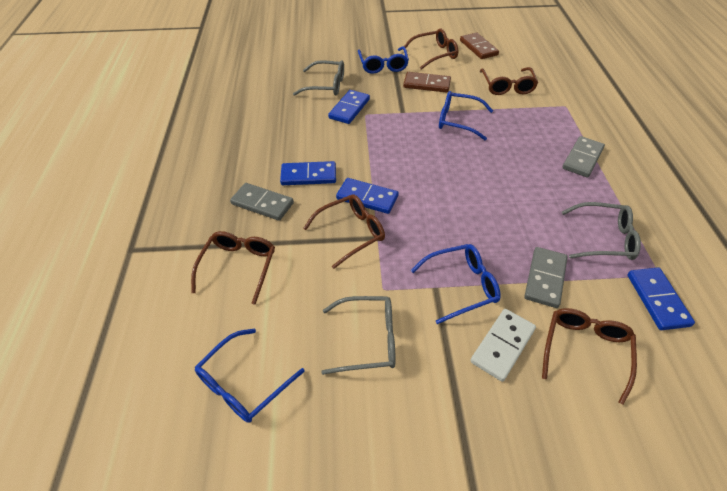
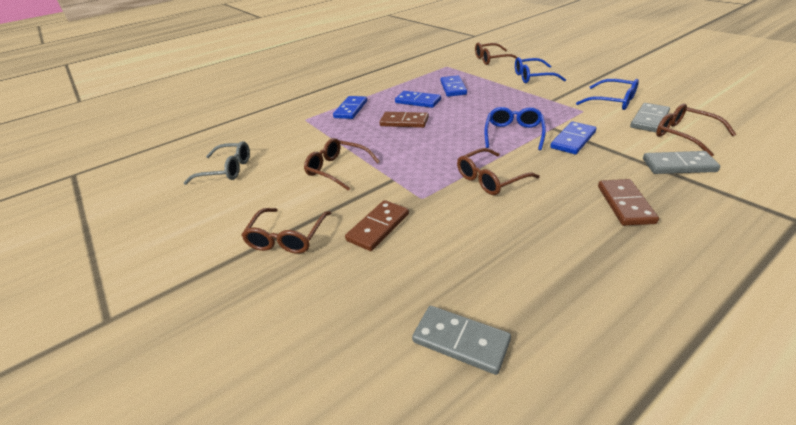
blue glasses: [195,328,305,423] [358,46,409,74] [411,244,501,324] [439,91,493,140] = 4 -> [484,107,546,150] [515,57,566,83] [576,79,639,110] = 3
brown domino: [403,72,451,93] [460,32,499,59] = 2 -> [345,200,409,251] [379,112,429,128] [598,179,659,226] = 3
grey glasses: [293,60,344,96] [321,296,396,375] [562,202,641,260] = 3 -> [184,141,250,185] = 1
white domino: [470,309,536,382] = 1 -> none = 0

